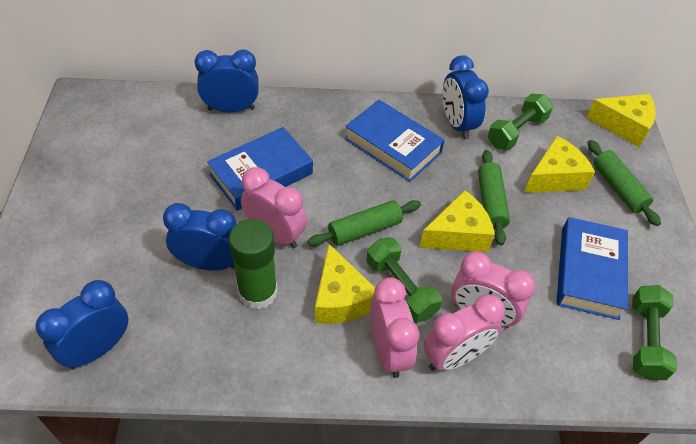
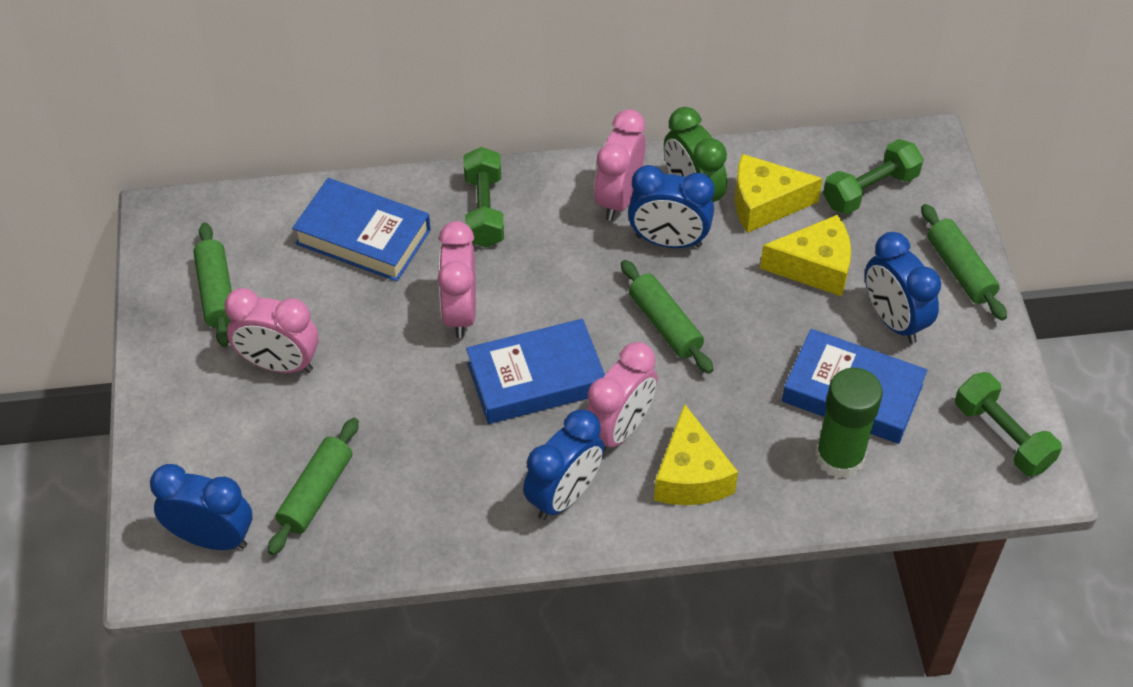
green clock: none = 0 -> [664,107,727,202] = 1
green rolling pin: [308,200,421,246] [478,150,510,245] [588,140,661,226] = 3 -> [193,223,232,347] [268,418,359,555] [621,260,713,374] [921,204,1007,321] = 4
yellow cheese: [315,244,375,324] [419,190,495,252] [524,136,595,193] [586,94,656,147] = 4 -> [654,404,738,505] [735,154,823,233] [760,215,851,297] = 3

